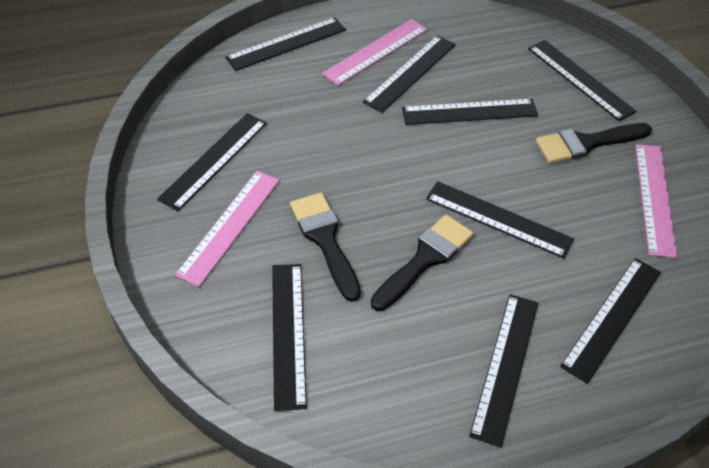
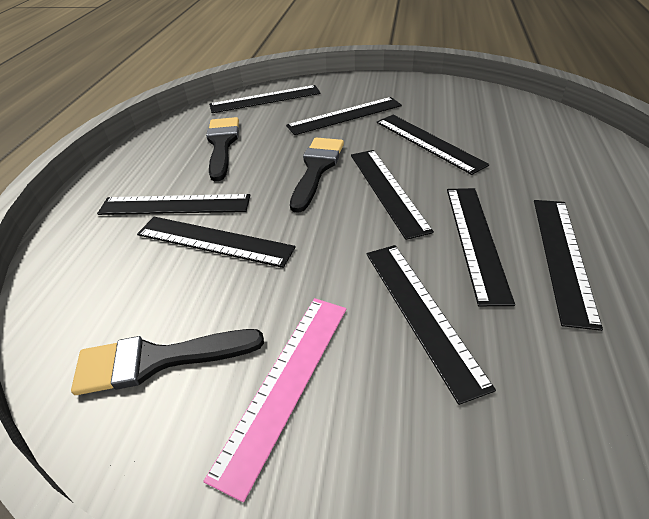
pink ruler: [175,171,280,287] [322,19,427,86] [635,144,677,258] = 3 -> [203,298,346,502] = 1

